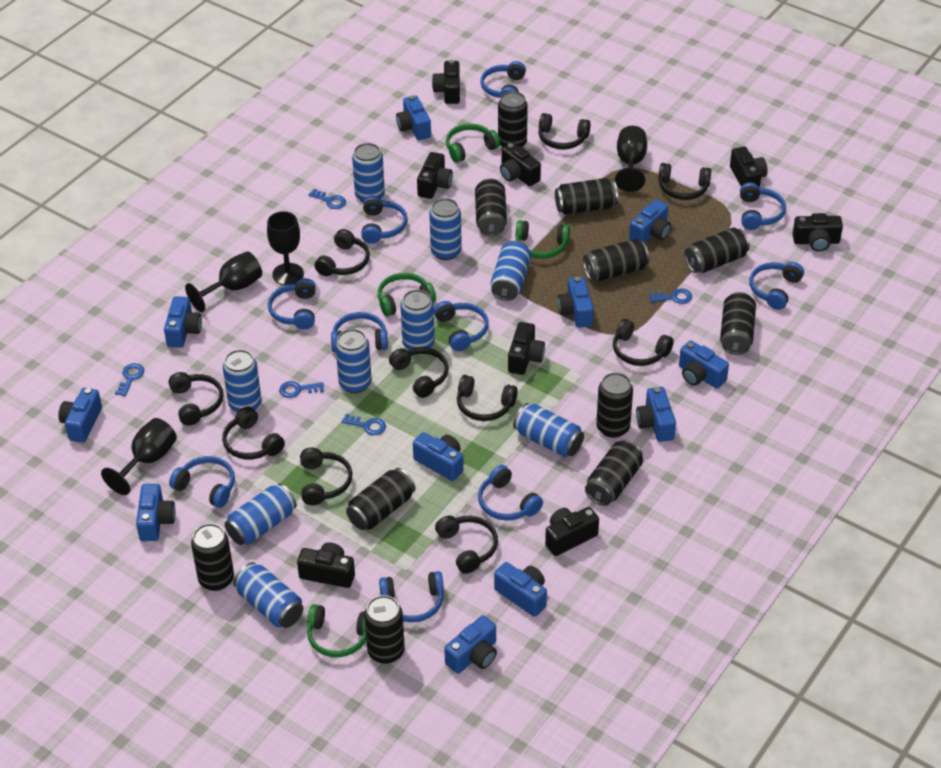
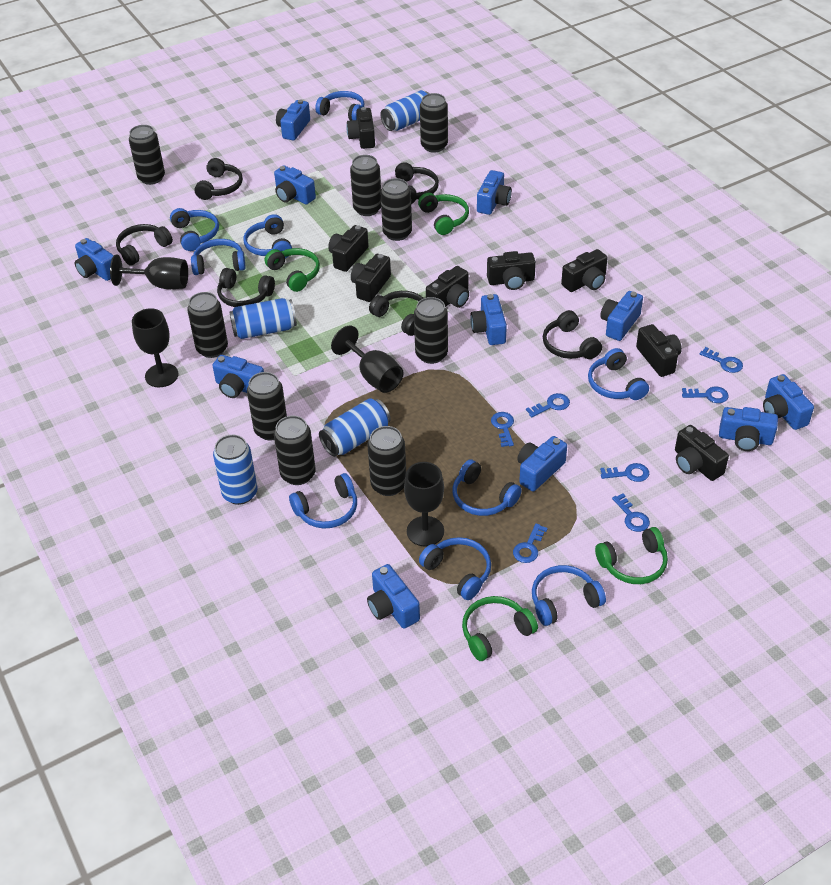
black can: [191,523,234,591] [346,468,416,530] [364,595,405,664] [475,178,507,236] [498,91,528,147] [555,178,618,215] [583,239,649,281] [585,440,643,506] [596,372,633,438] [685,228,750,273] [720,292,756,355] = 11 -> [129,125,165,185] [187,292,228,358] [247,372,287,440] [274,416,316,485] [350,155,381,216] [367,426,406,496] [380,178,412,241] [414,297,448,364] [420,93,448,153] = 9
black headphones: [169,372,223,426] [222,406,285,460] [300,448,353,505] [315,229,370,276] [389,347,449,398] [435,515,498,574] [457,375,518,421] [538,113,591,149] [613,319,674,366] [658,163,711,200] = 10 -> [116,224,173,266] [194,158,243,200] [217,268,275,307] [369,291,423,336] [395,162,439,204] [543,310,602,359] = 6
blue can: [223,349,262,413] [225,483,297,545] [234,562,303,628] [335,329,372,393] [352,143,385,202] [400,289,435,350] [429,198,462,260] [491,241,531,301] [513,403,584,457] = 9 -> [213,435,258,505] [229,298,297,339] [319,398,391,457] [380,90,430,131] = 4
blue headphones: [169,456,235,508] [268,278,316,329] [331,312,388,352] [361,196,408,244] [379,571,444,622] [434,301,489,351] [478,465,543,520] [480,61,526,98] [740,182,786,230] [749,262,804,310] = 10 -> [170,208,219,251] [191,239,246,275] [243,214,292,258] [289,473,357,529] [315,91,364,121] [419,537,491,600] [453,459,522,516] [532,565,606,626] [588,348,649,400] = 9
blue key: [115,363,144,396] [279,381,324,398] [309,189,346,209] [341,413,386,435] [650,288,692,304] = 5 -> [491,412,514,447] [513,523,548,563] [526,393,570,417] [600,463,649,482] [612,493,650,532] [682,387,729,403] [700,347,743,373] = 7

